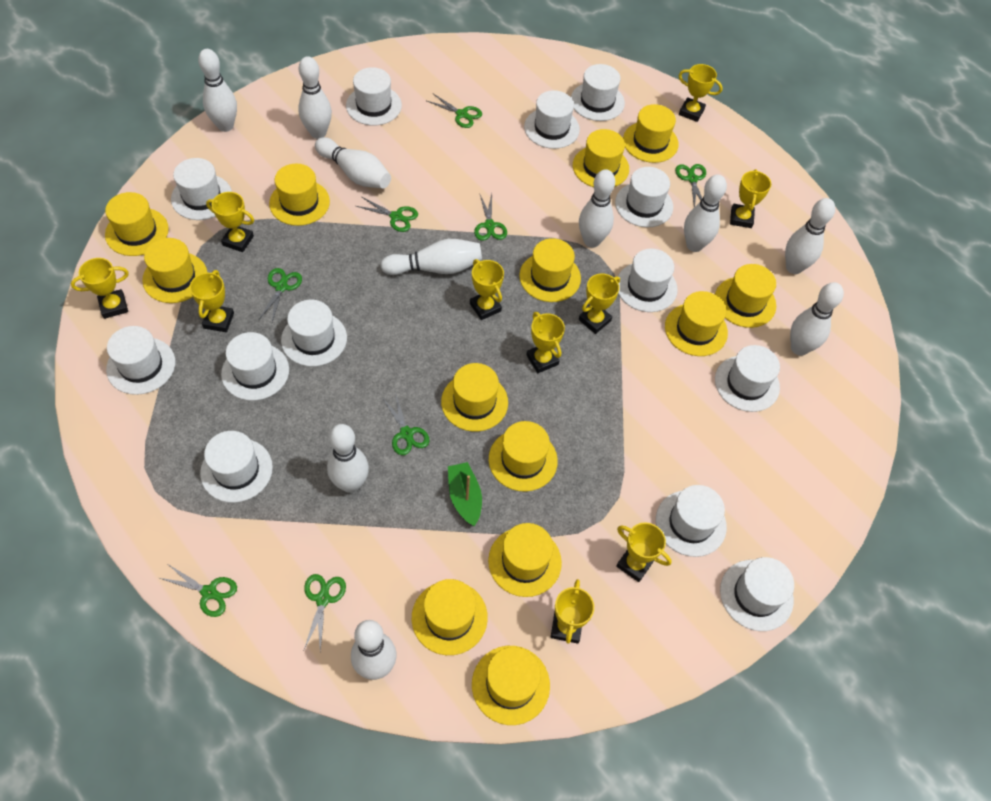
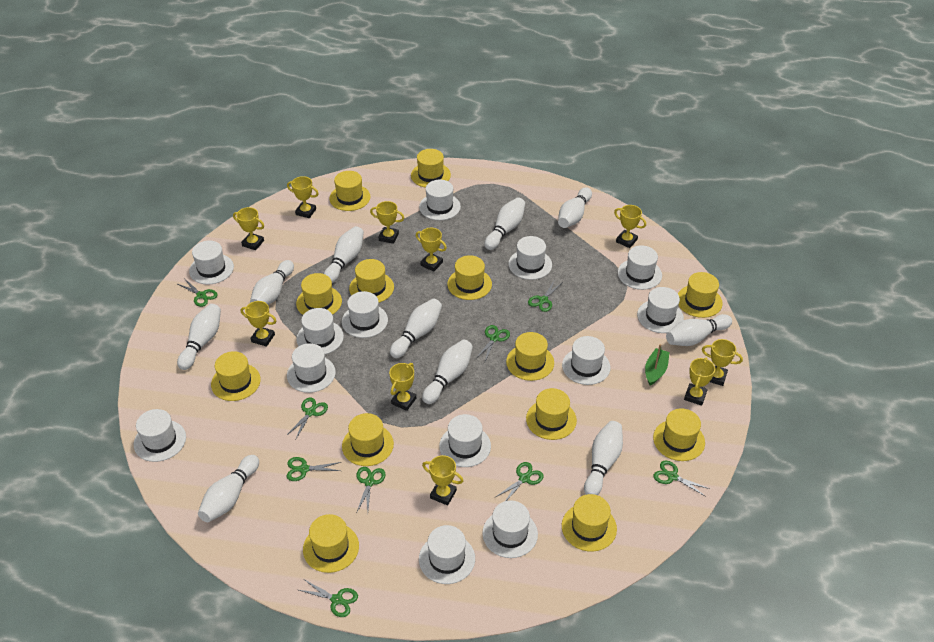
green scissors: [160,564,237,617] [259,268,302,322] [304,574,346,651] [356,197,418,232] [382,393,429,455] [427,94,482,128] [474,194,507,241] [675,164,706,207] = 8 -> [176,278,218,307] [286,398,328,439] [287,457,341,481] [299,580,358,617] [357,467,386,511] [476,325,510,361] [496,462,544,501] [528,279,563,312] [654,461,710,497] = 9

